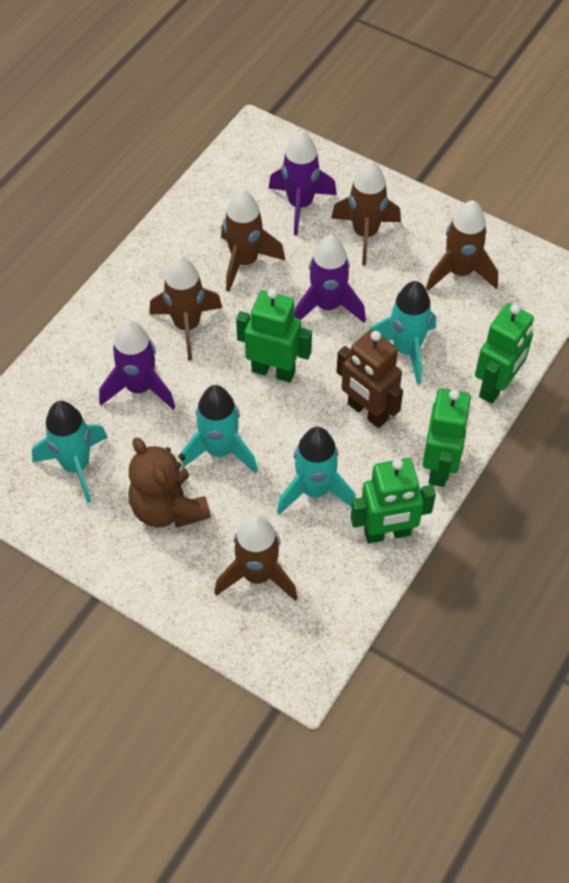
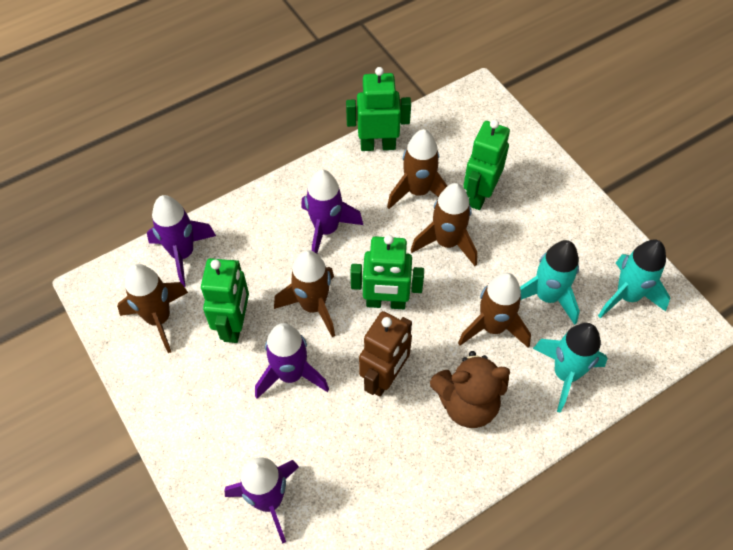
purple rocket: [99,320,175,409] [268,130,337,235] [294,235,366,323] = 3 -> [147,195,216,287] [225,458,299,544] [255,323,329,399] [301,170,363,254] = 4
turquoise rocket: [32,401,108,503] [180,385,258,474] [277,427,356,515] [369,281,436,385] = 4 -> [520,240,580,325] [533,323,608,413] [598,239,671,318] = 3

